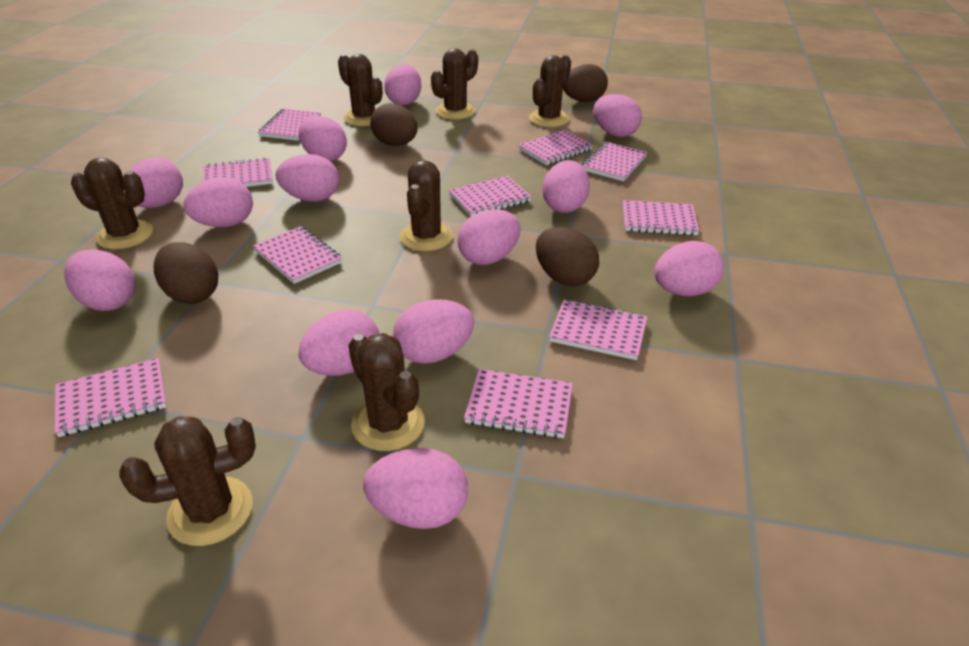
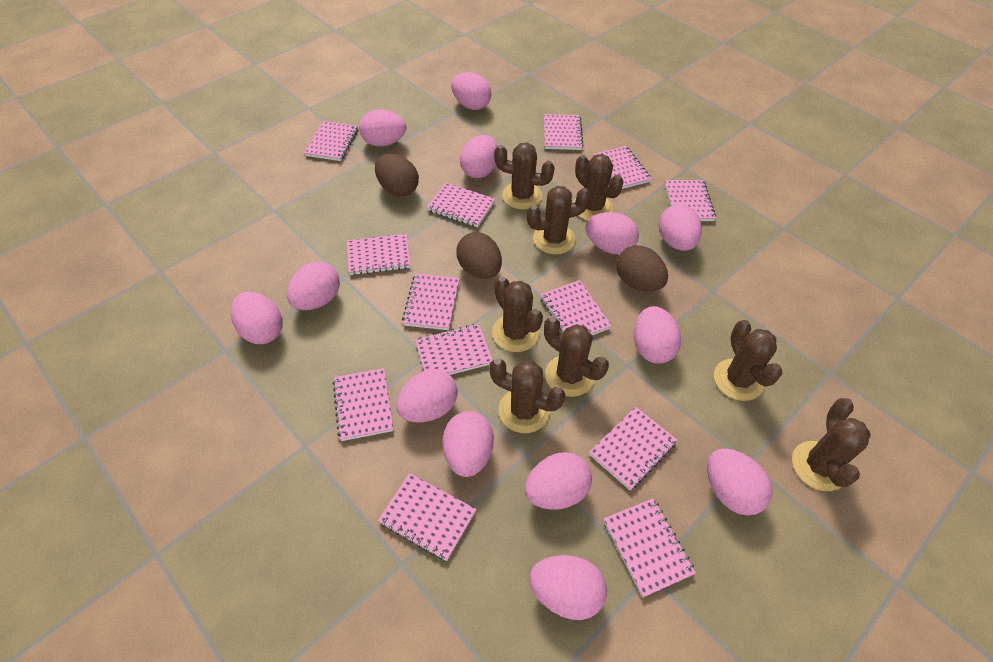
brown cactus: [71,158,153,249] [119,416,256,546] [338,54,383,126] [348,333,425,451] [400,160,453,251] [431,48,478,120] [529,55,571,127] = 7 -> [489,358,565,433] [492,277,543,352] [494,143,555,209] [527,186,590,254] [544,317,609,397] [573,154,624,220] [714,320,782,401] [792,398,871,491] = 8
brown egg: [154,242,218,304] [370,103,418,146] [536,227,599,286] [563,64,608,102] = 4 -> [375,154,419,197] [456,232,502,279] [616,245,668,292] = 3
pink notebook: [55,358,167,437] [203,157,273,187] [253,226,342,284] [258,109,321,141] [449,176,532,216] [464,369,573,438] [519,130,593,165] [549,299,648,360] [582,142,647,181] [623,200,699,236] = 10 -> [304,121,358,161] [333,368,393,441] [347,234,411,275] [378,473,476,561] [402,274,460,330] [415,324,493,375] [427,182,495,227] [540,280,612,335] [544,114,584,150] [589,407,678,490] [593,146,651,189] [604,498,696,598] [664,180,716,221] = 13

